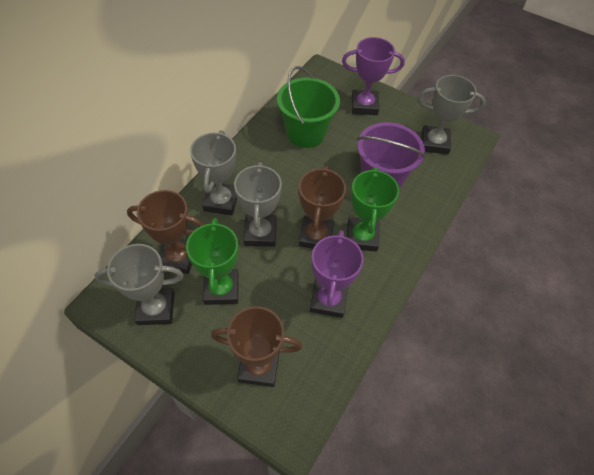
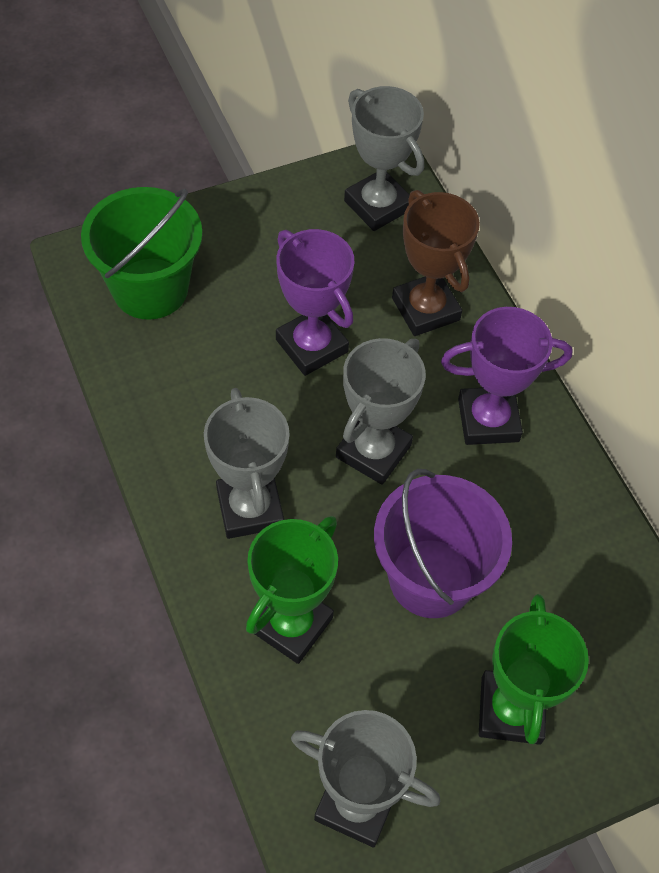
brown trophy: [127,190,203,274] [211,306,302,387] [298,166,346,249] = 3 -> [392,190,480,336] = 1

